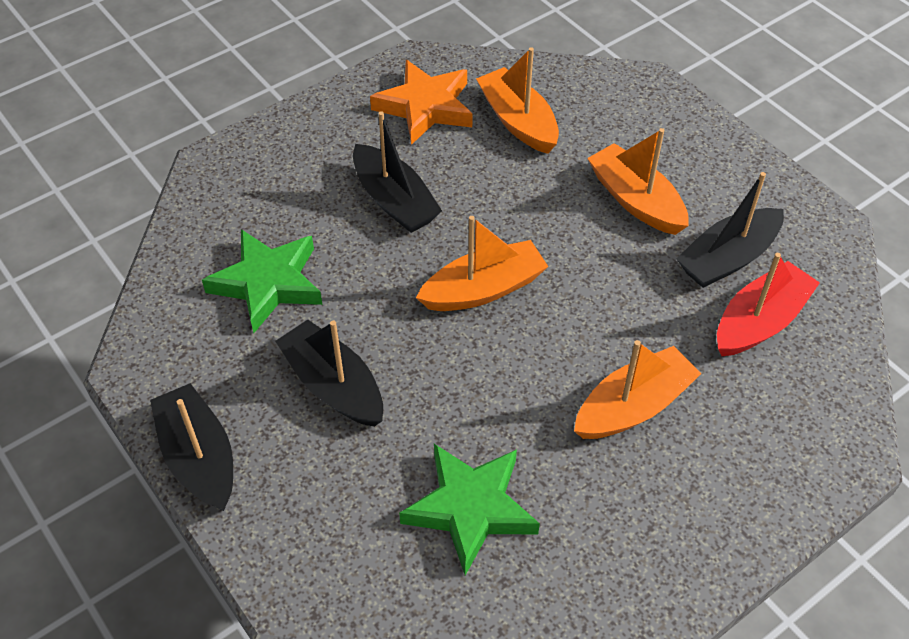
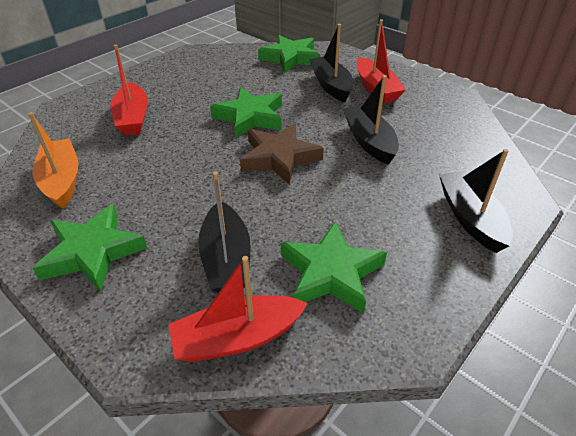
brown star: none = 0 -> [240,123,324,185] = 1
green star: [202,229,323,333] [399,444,540,576] = 2 -> [32,204,147,292] [210,87,282,138] [258,35,320,73] [281,221,387,314] = 4
orange boat: [416,216,549,311] [476,47,559,154] [574,340,702,439] [587,128,689,235] = 4 -> [28,112,79,209] = 1
orange star: [370,60,473,145] = 1 -> none = 0
red boat: [717,253,820,356] = 1 -> [110,45,148,135] [168,256,308,362] [357,19,406,103] = 3

